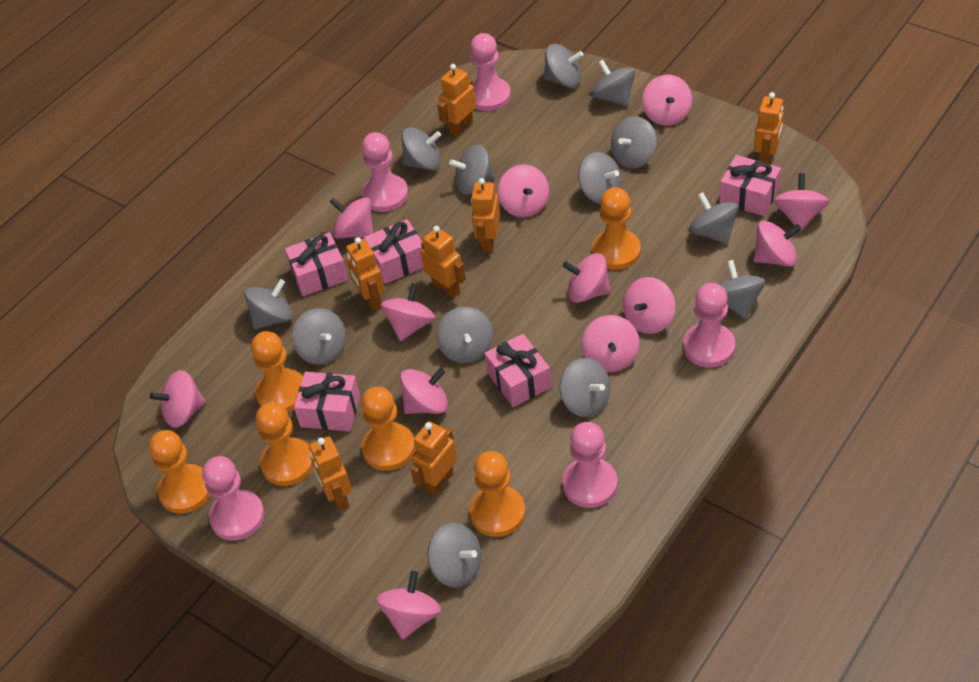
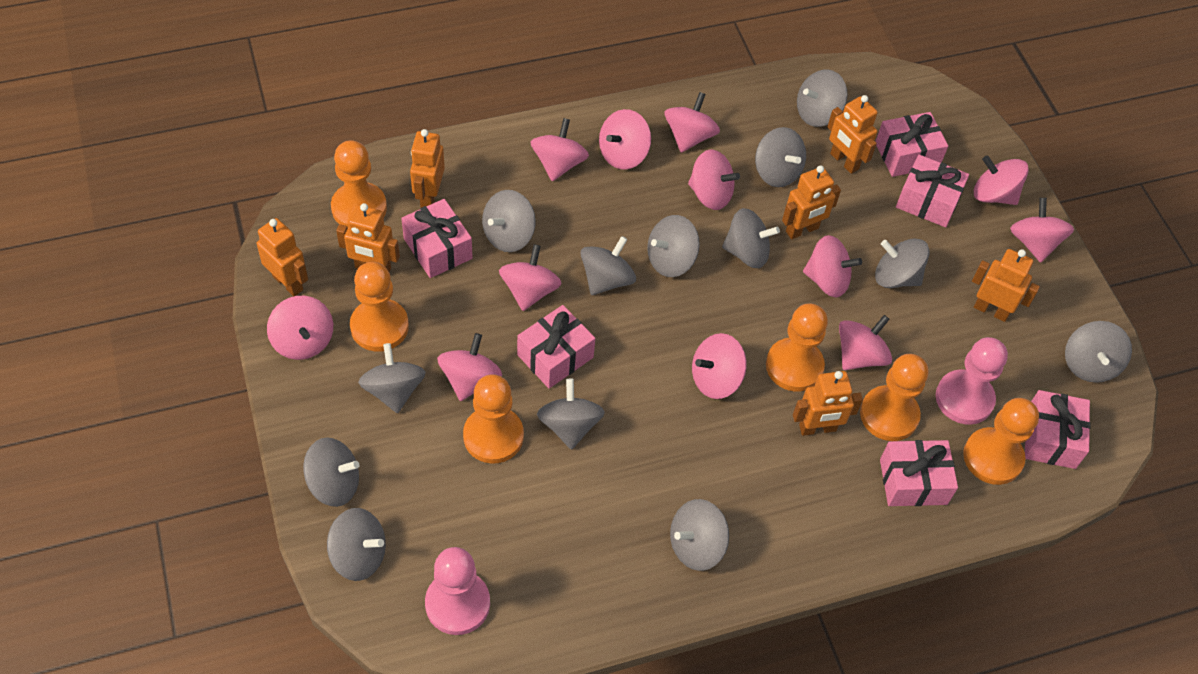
pink gift: [285,232,348,296] [294,372,360,432] [364,219,423,284] [485,334,551,407] [719,155,781,216] = 5 -> [401,199,473,278] [517,305,595,389] [875,112,948,177] [880,440,958,506] [896,155,969,227] [1025,390,1091,469] = 6
pink pawn: [202,456,264,541] [362,132,408,212] [470,33,511,111] [562,422,618,508] [683,283,735,368] = 5 -> [425,547,490,635] [936,337,1008,425] = 2

